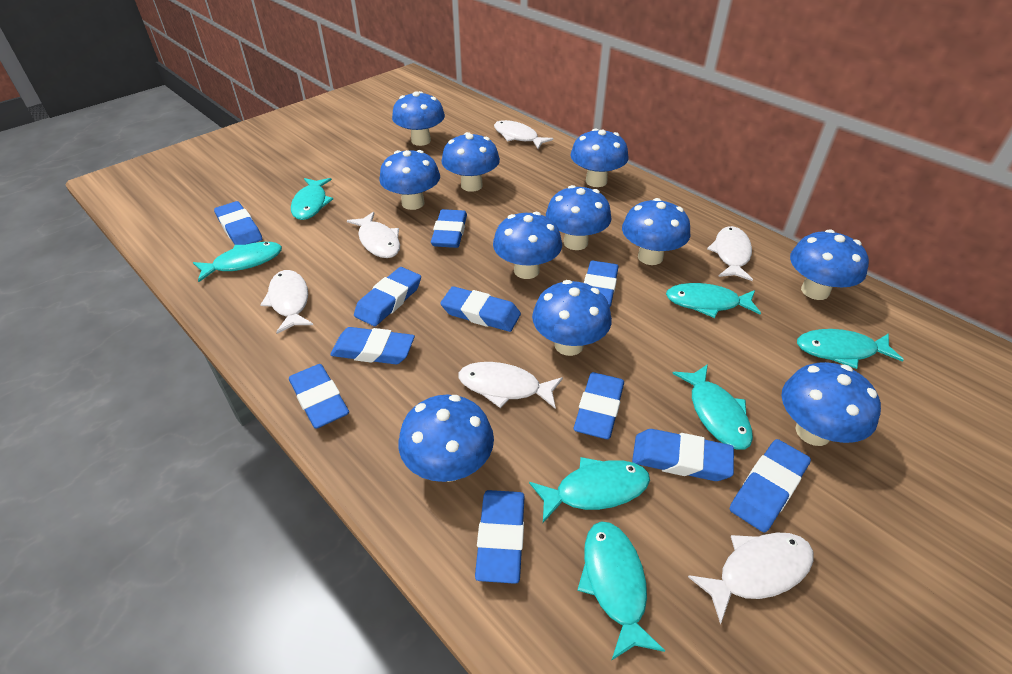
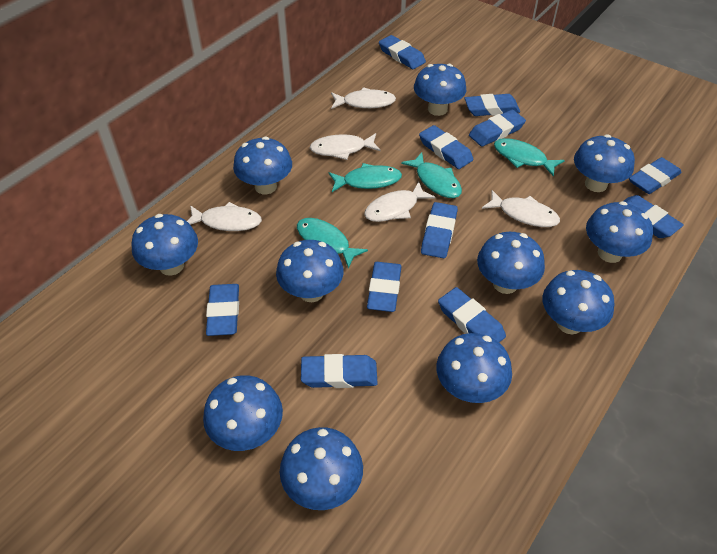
turquoise fish: [193,242,282,282] [291,178,333,220] [529,457,650,523] [577,521,665,661] [666,283,761,318] [672,364,753,450] [797,329,904,369] = 7 -> [297,218,368,268] [329,163,402,192] [401,152,462,198] [494,138,565,177] = 4
white fish: [260,270,313,334] [347,212,400,258] [458,362,563,409] [494,120,554,149] [688,533,814,624] [707,226,753,281] = 6 -> [187,202,262,231] [310,133,381,160] [331,87,396,109] [364,181,436,222] [482,190,560,227] = 5

